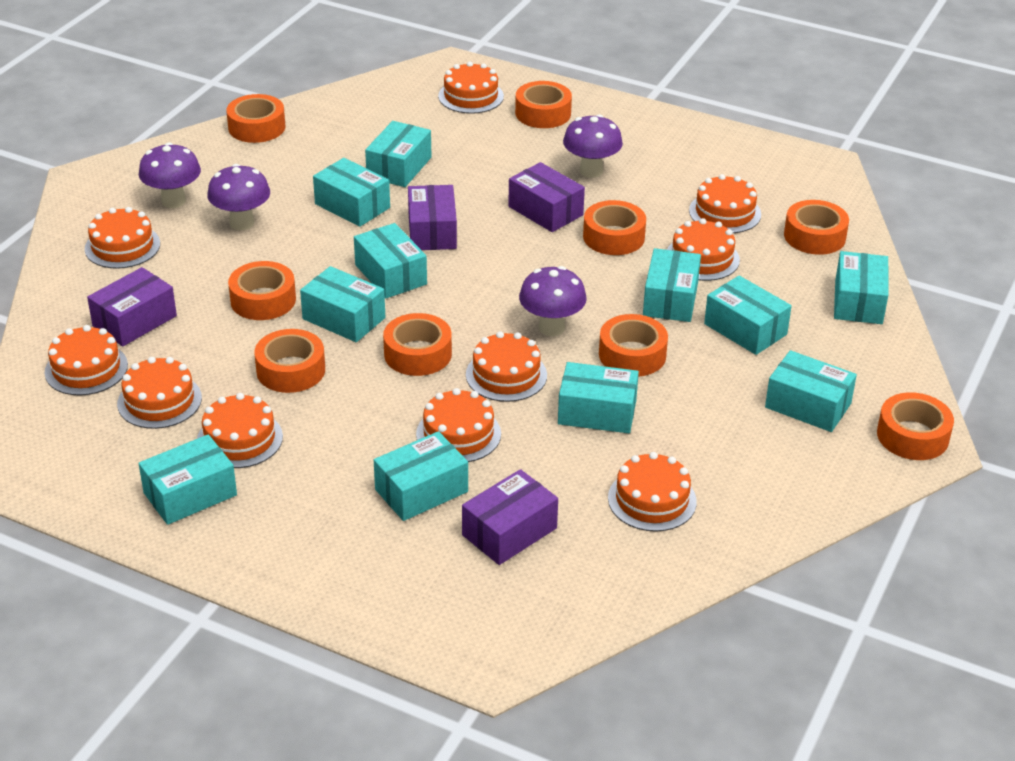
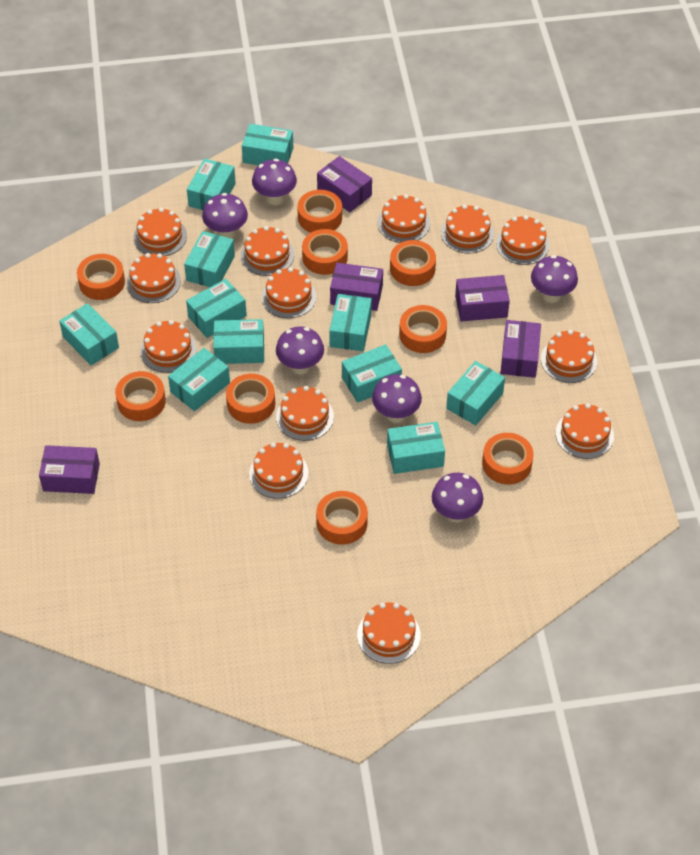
orange cake: [45,325,128,396] [85,207,160,269] [117,357,202,429] [197,393,283,468] [416,388,501,462] [438,62,504,114] [466,331,547,402] [608,452,697,532] [667,218,740,281] [689,174,761,233] = 10 -> [126,253,181,303] [134,208,187,256] [140,320,197,373] [241,226,294,276] [249,442,309,499] [262,267,317,318] [276,386,334,441] [357,603,421,664] [377,194,430,243] [441,204,494,254] [496,215,550,265] [541,330,597,383] [555,403,614,459] = 13
purple box: [87,267,177,346] [408,185,457,250] [462,469,558,565] [508,162,585,232] = 4 -> [39,445,100,494] [317,156,372,212] [330,263,383,311] [455,275,510,322] [501,320,541,378] = 5
purple mushroom: [139,142,201,208] [207,164,270,230] [519,266,587,336] [563,114,623,178] = 4 -> [202,193,248,239] [252,159,297,205] [276,326,324,374] [372,374,422,423] [432,473,483,522] [531,255,578,303] = 6

